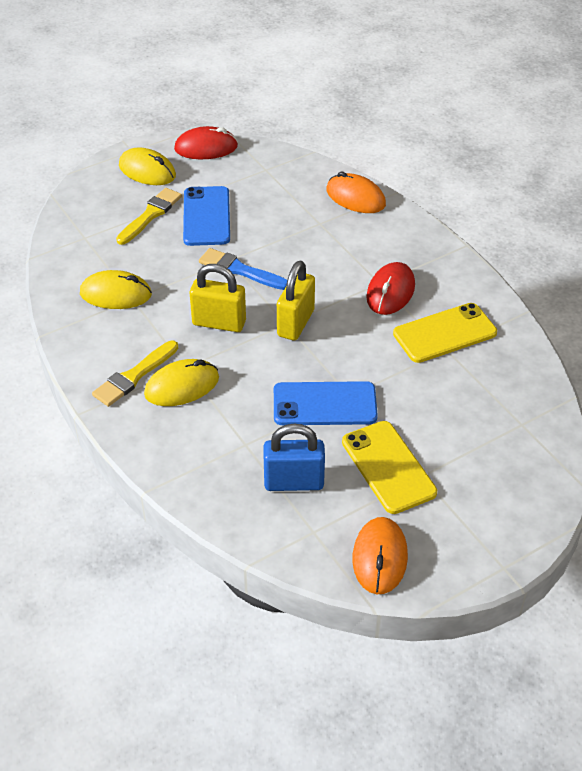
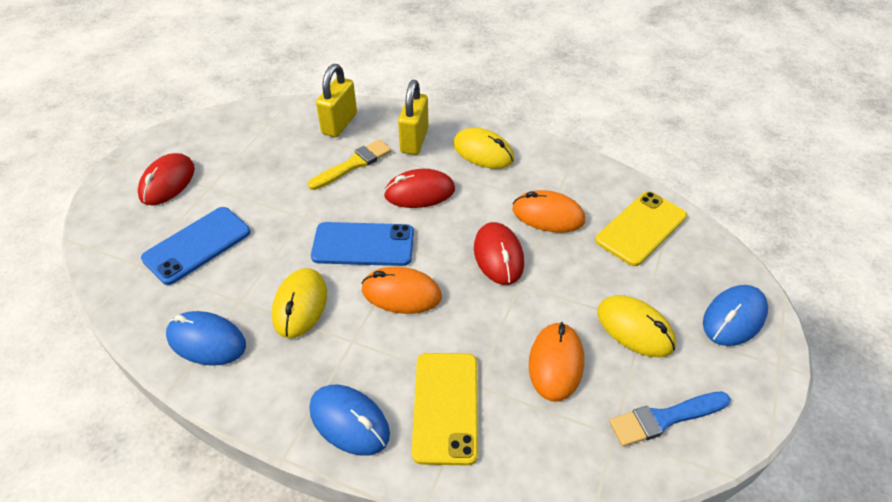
blue mouse: none = 0 -> [166,311,246,366] [309,385,390,456] [703,285,768,346] = 3
blue padlock: [263,424,325,491] = 1 -> none = 0
orange mouse: [326,171,386,213] [353,517,408,594] = 2 -> [361,266,442,314] [513,190,585,233] [529,322,584,401] = 3
red mouse: [174,126,238,159] [366,262,415,315] = 2 -> [138,153,195,205] [384,169,455,208] [474,222,524,285] = 3
yellow brush: [92,341,178,407] [116,188,182,245] = 2 -> [308,139,392,190] = 1

